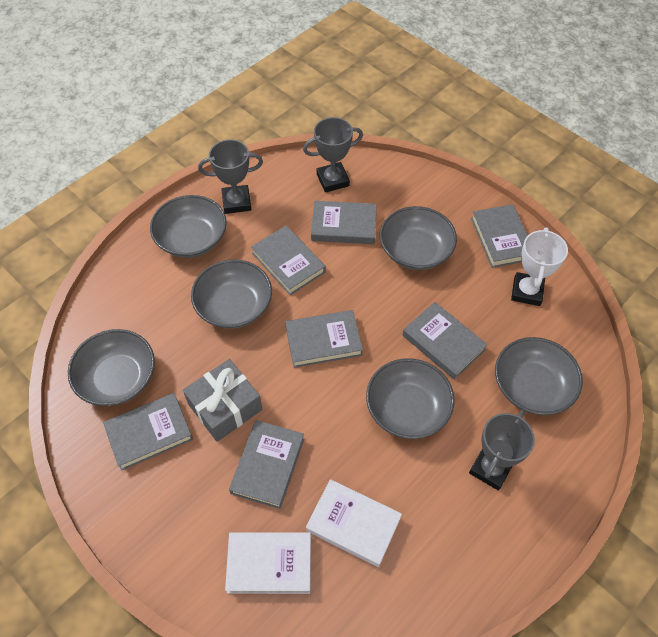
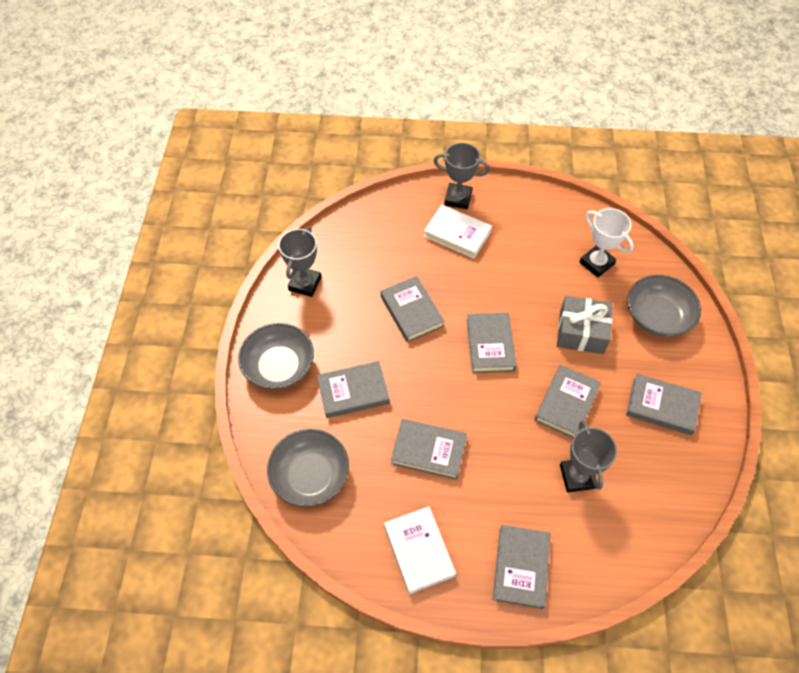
grey bowl: [68,329,155,406] [150,195,227,258] [191,259,272,329] [366,358,455,439] [380,206,457,270] [495,337,583,415] = 6 -> [238,323,314,389] [267,429,349,507] [627,275,701,337] = 3

